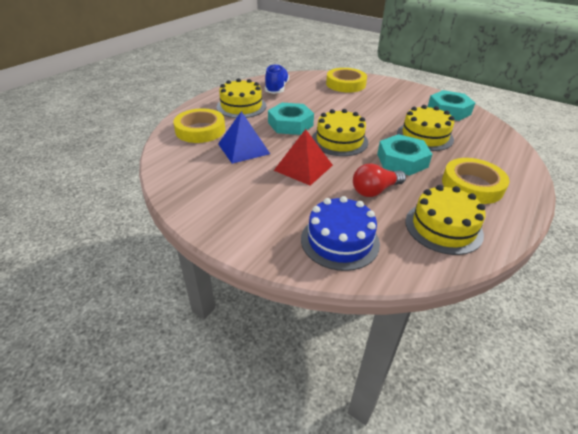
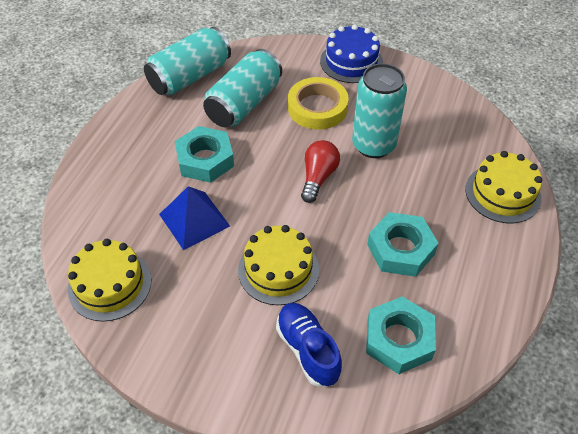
red pyramid: [274,129,333,186] = 1 -> none = 0
turquoise can: none = 0 -> [144,27,231,95] [203,49,282,127] [352,63,407,158] = 3
yellow cake: [216,78,266,118] [312,109,368,156] [397,105,454,151] [405,185,486,255] = 4 -> [68,239,151,322] [238,225,319,305] [465,151,542,223] = 3
yellow tape: [173,108,225,143] [326,68,367,93] [442,158,510,204] = 3 -> [288,77,349,129] = 1

